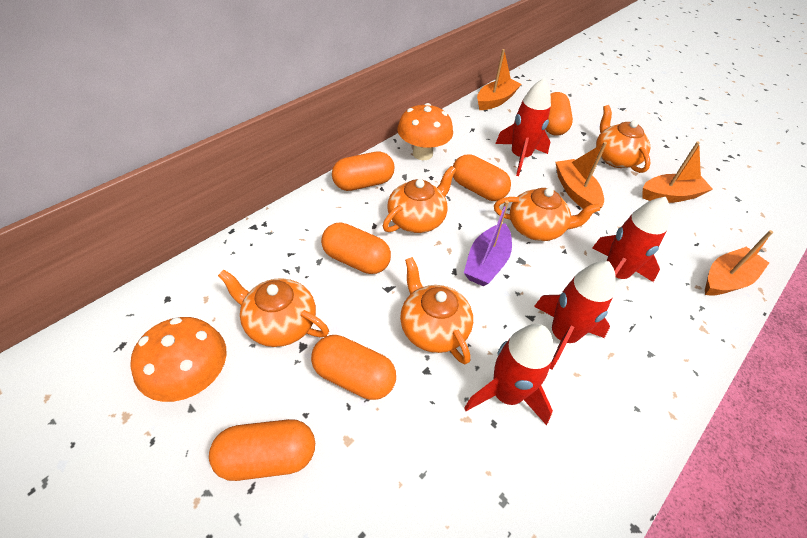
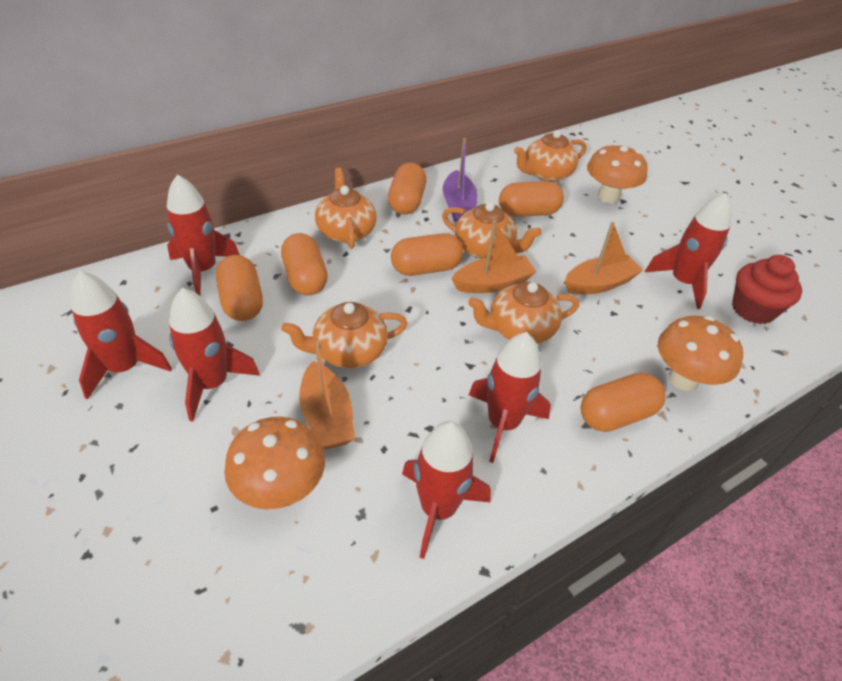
orange boat: [477,49,521,110] [556,142,607,209] [642,142,713,203] [705,230,773,296] = 4 -> [299,341,355,450] [451,220,536,293] [565,222,643,295] = 3
orange mushroom: [131,317,227,402] [397,103,453,160] = 2 -> [224,417,325,509] [587,143,647,204] [658,316,743,391] = 3
red cupcake: none = 0 -> [732,255,802,324] = 1
red rocket: [464,324,554,425] [495,78,551,176] [534,261,616,370] [592,197,670,282] = 4 -> [71,271,172,400] [167,174,240,296] [169,288,260,422] [402,421,491,559] [469,332,551,463] [645,193,732,309] = 6

